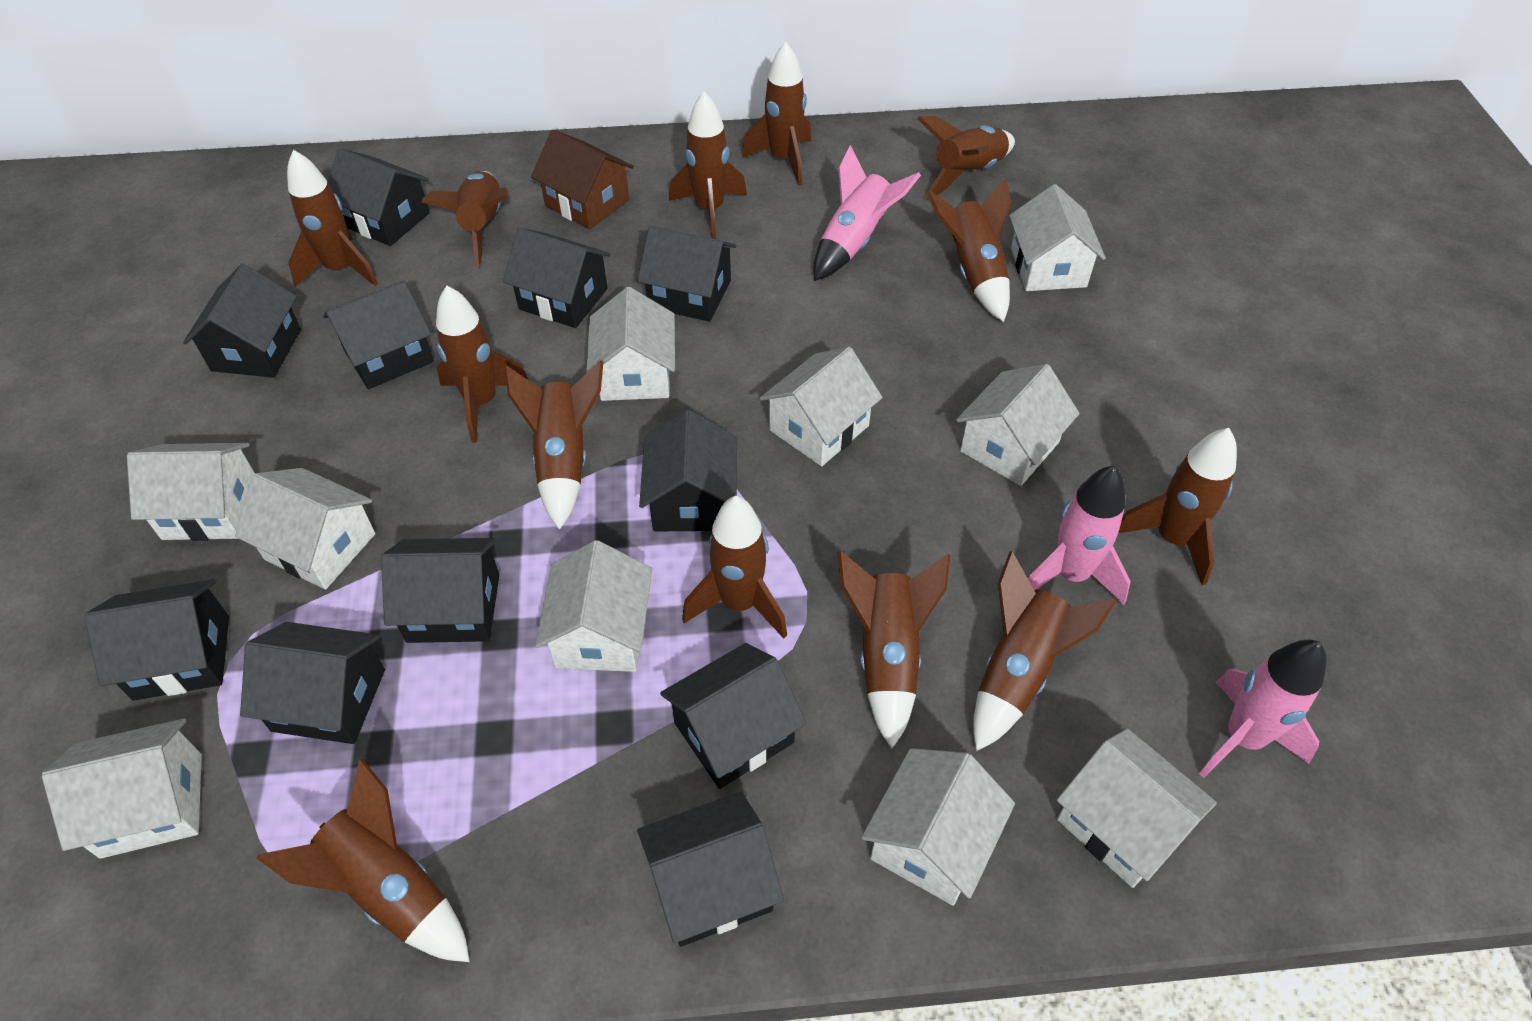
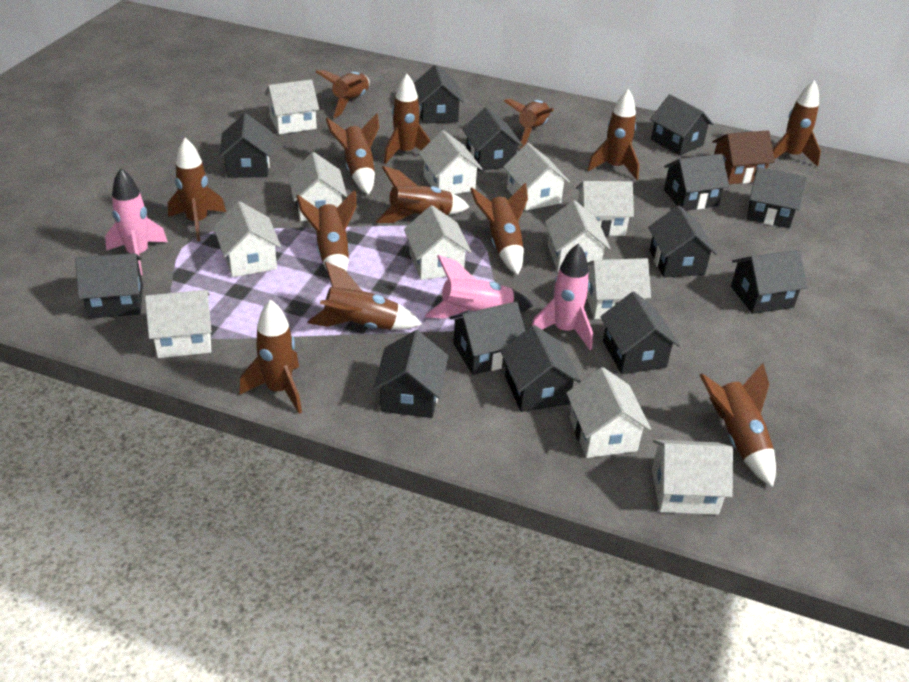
black house: [84,579,229,701] [183,264,301,378] [240,622,385,744] [323,280,434,389] [328,148,430,246] [381,538,499,643] [503,228,611,328] [637,226,736,322] [637,792,784,947] [639,410,737,531] [660,643,807,789] = 11 -> [75,253,143,319] [219,113,272,178] [373,330,448,418] [414,65,464,124] [449,302,525,375] [462,107,523,171] [501,325,581,412] [600,292,680,374] [648,205,717,277] [650,94,713,156] [664,154,729,211] [731,250,808,314] [747,167,807,228] = 13
white house: [42,718,202,859] [127,443,255,541] [235,468,375,589] [535,540,652,672] [586,287,675,401] [760,347,882,466] [861,748,1015,906] [956,364,1080,486] [1009,184,1106,291] [1057,728,1217,888] = 10 -> [145,290,212,358] [214,201,281,277] [265,79,319,134] [288,152,347,221] [404,205,472,280] [419,130,482,194] [503,143,570,211] [545,200,611,272] [566,367,651,458] [576,181,634,236] [587,258,651,319] [652,440,733,515] = 12

